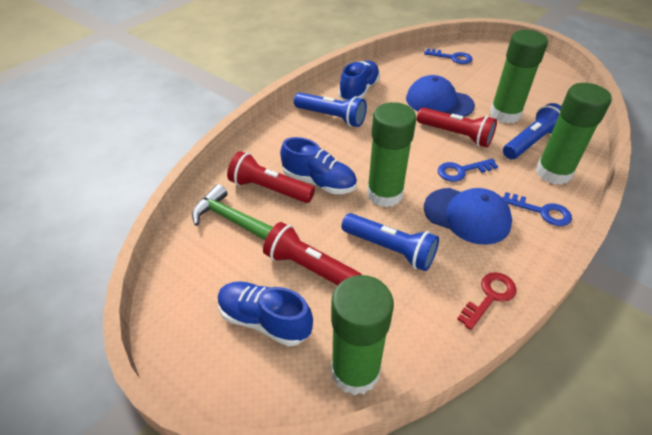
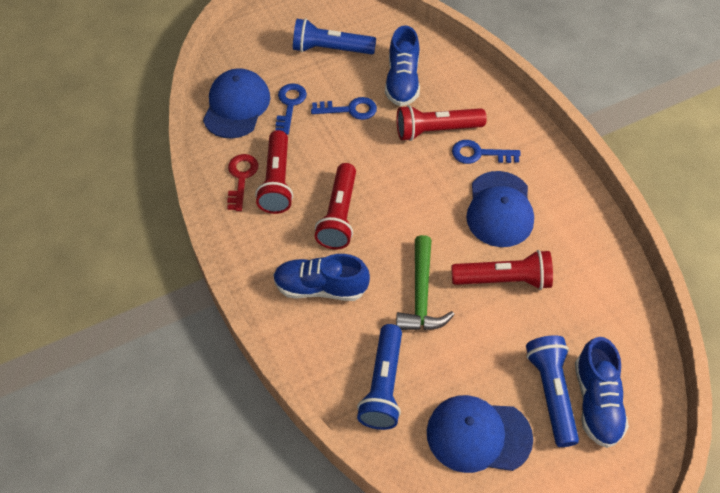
blue cap: [406,75,475,117] [424,188,512,245] = 2 -> [203,68,270,139] [427,395,533,473] [466,171,534,247] = 3
green glue stick: [331,275,394,396] [367,102,417,207] [490,30,548,123] [536,83,612,185] = 4 -> none = 0
red flashlight: [227,151,315,203] [263,222,362,285] [417,107,497,147] = 3 -> [255,130,293,214] [315,163,356,250] [397,105,487,141] [451,250,553,290] = 4

